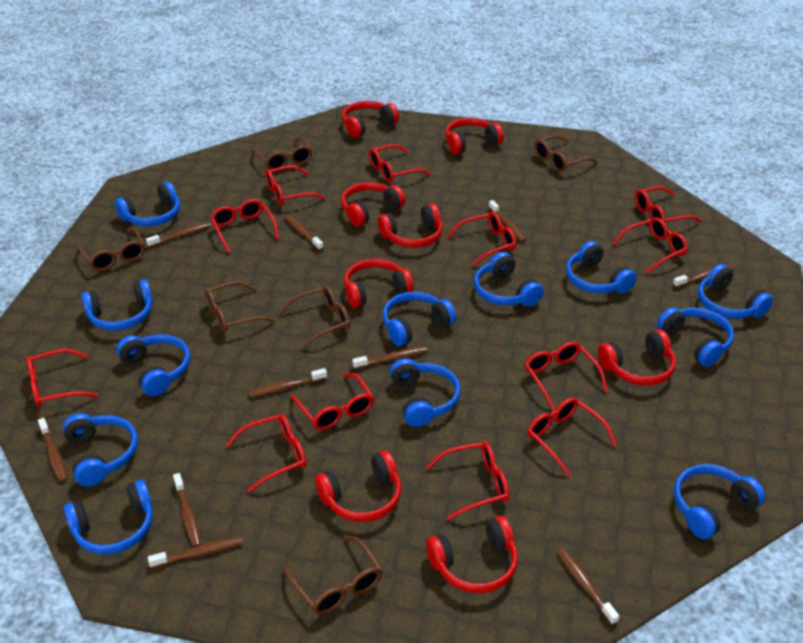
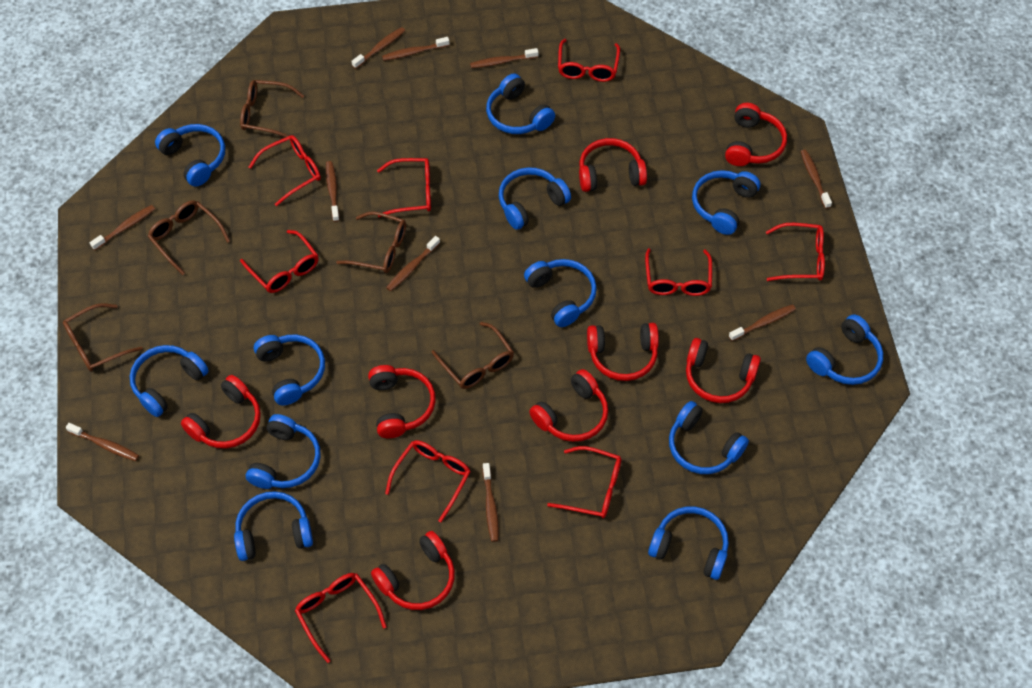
brown glasses: [77,228,145,271] [205,281,276,333] [252,137,312,170] [278,286,350,349] [282,535,382,615] [534,135,598,172] = 6 -> [63,303,143,371] [148,200,230,275] [240,80,304,138] [336,211,406,273] [431,322,514,389] = 5
red glasses: [27,349,98,407] [210,199,279,253] [226,414,307,492] [265,165,325,206] [290,373,374,430] [369,144,431,183] [426,442,509,520] [448,212,517,266] [525,342,608,410] [527,397,617,477] [613,217,688,273] [635,186,702,223] = 12 -> [240,230,319,293] [249,135,321,206] [295,573,387,663] [377,158,431,217] [385,440,471,522] [547,446,621,518] [558,39,620,82] [645,248,712,296] [766,223,825,281] = 9

